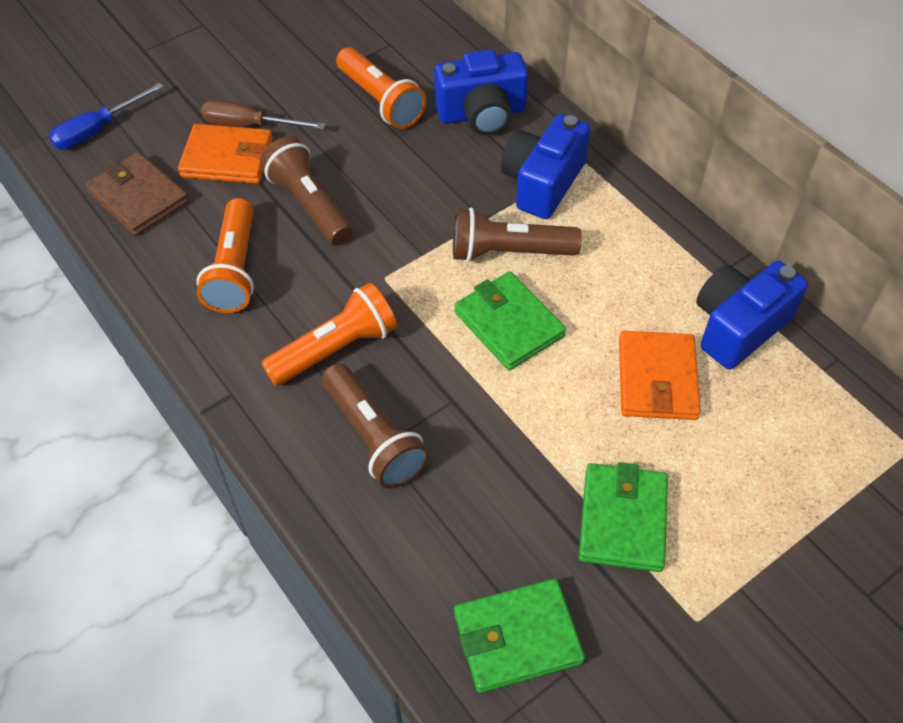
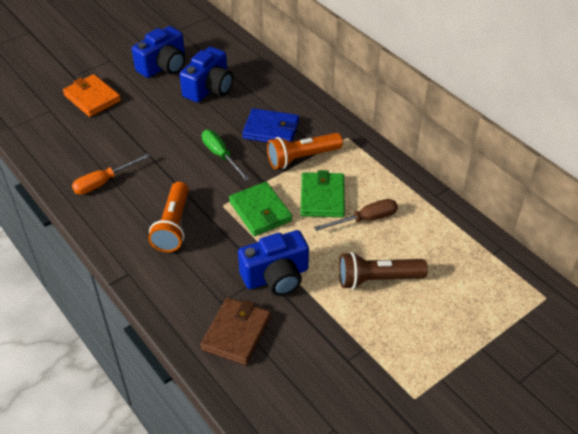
blue screwdriver: [49,83,164,150] = 1 -> none = 0
blue wallet: none = 0 -> [242,108,299,142] = 1
brown flashlight: [260,136,353,246] [322,363,430,489] [453,207,582,262] = 3 -> [339,252,428,289] = 1
green screwdriver: none = 0 -> [202,130,250,181] = 1
green wallet: [454,271,566,370] [454,579,585,693] [579,462,668,572] = 3 -> [229,182,292,236] [300,170,345,217] = 2
orange flashlight: [197,198,254,313] [261,283,397,386] [336,47,426,129] = 3 -> [148,182,189,252] [267,133,343,169] = 2
orange screwdriver: none = 0 -> [72,153,150,195] = 1
orange wallet: [178,124,273,184] [619,331,701,420] = 2 -> [63,74,121,117] = 1

